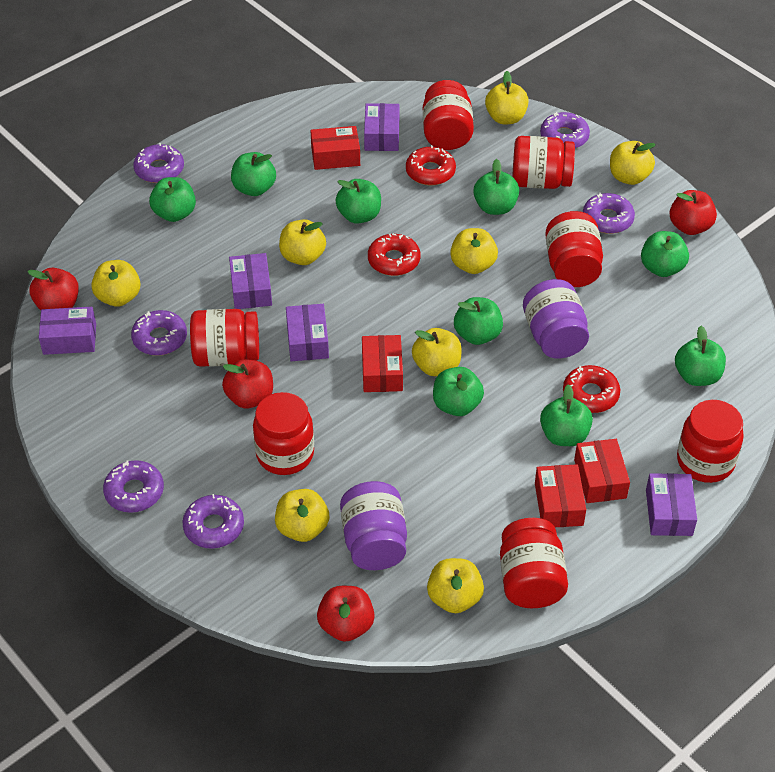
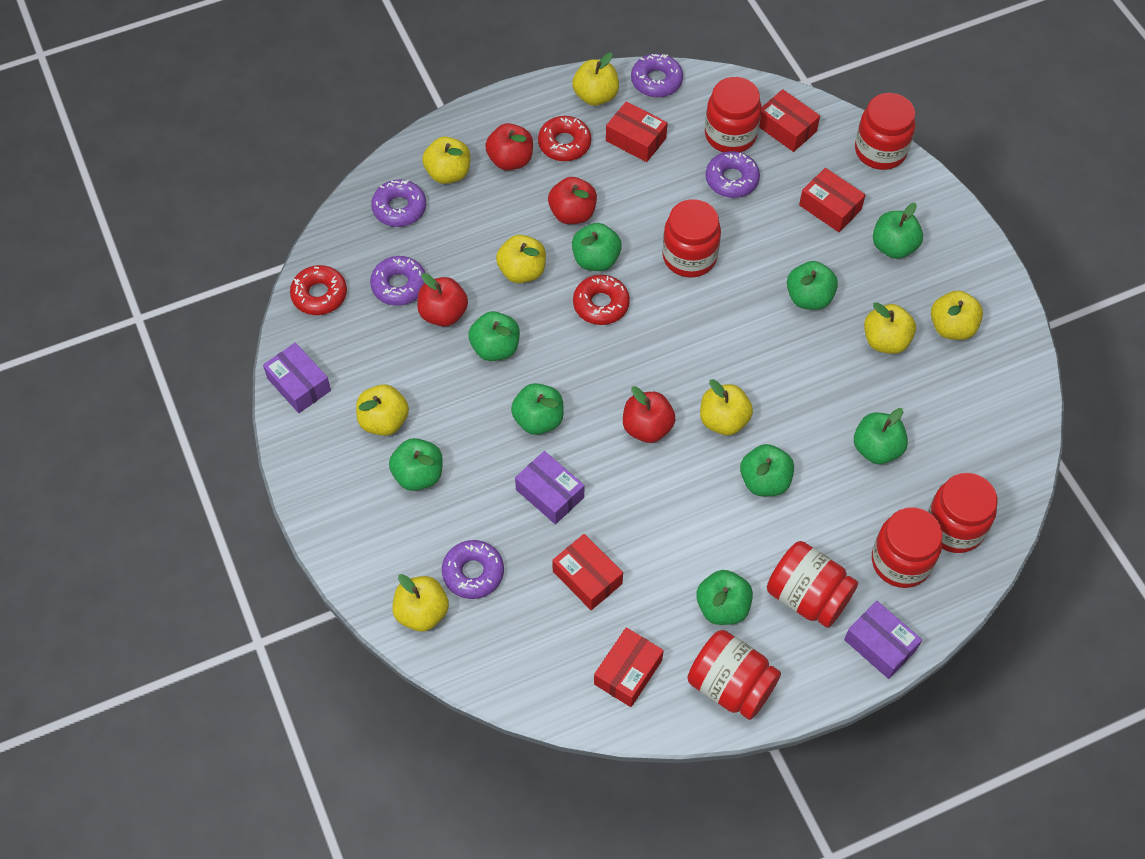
purple box: [39,307,96,355] [229,253,272,309] [286,304,329,361] [364,103,399,151] [646,473,697,536] = 5 -> [263,343,331,413] [515,451,584,524] [844,601,922,679] = 3
purple donut: [103,460,164,513] [131,310,187,356] [134,143,184,183] [183,494,244,549] [540,112,590,148] [583,193,635,234] = 6 -> [370,256,425,306] [371,179,426,227] [442,540,504,599] [631,54,683,98] [706,151,760,198] = 5
purple jar: [340,481,407,570] [523,279,589,359] = 2 -> none = 0
red box: [310,126,360,170] [362,335,403,392] [535,464,586,527] [574,439,630,503] = 4 -> [552,534,623,610] [594,627,664,707] [606,101,668,162] [759,89,820,152] [799,168,866,232] = 5

